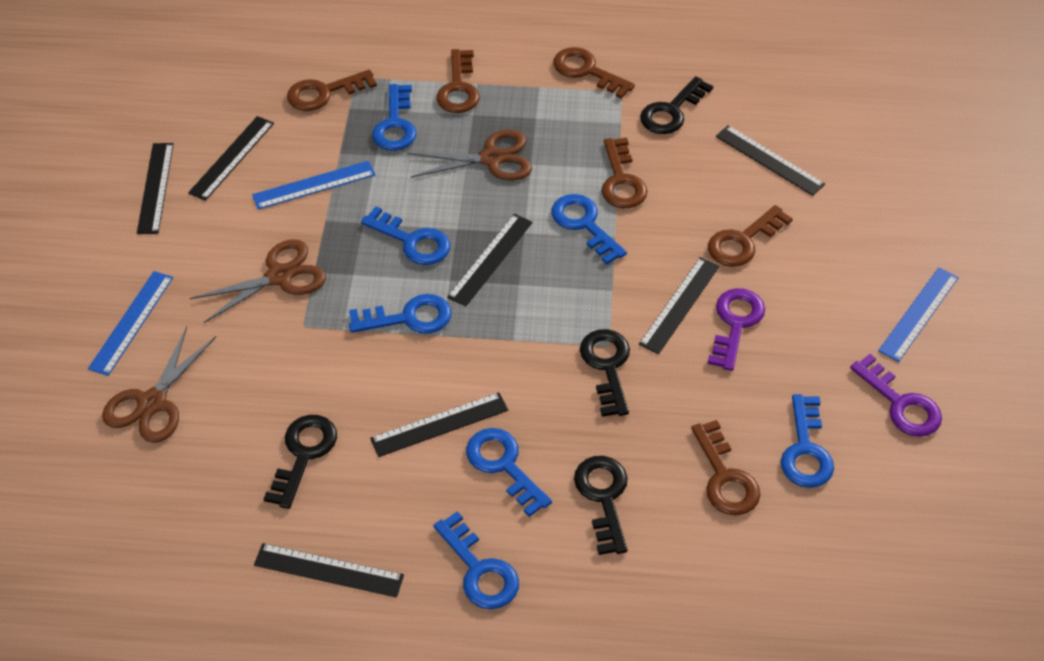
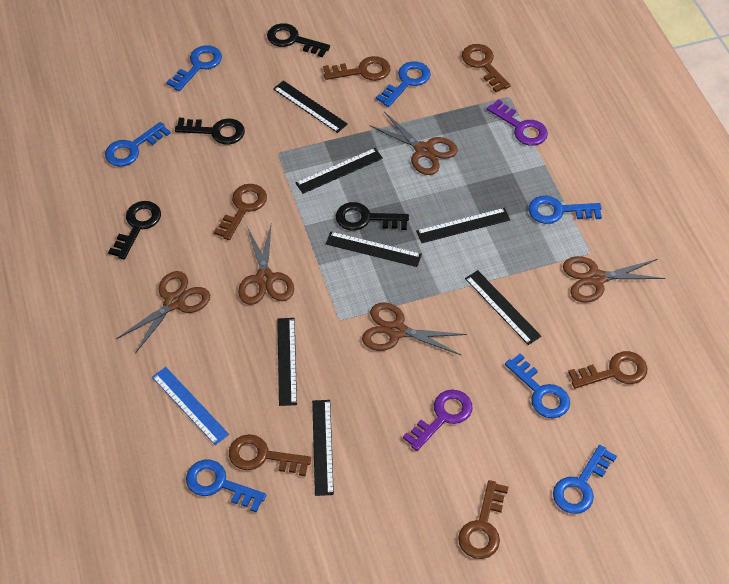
blue ruler: [88,271,173,376] [252,161,375,210] [878,267,959,362] = 3 -> [152,367,229,445] = 1
brown scissors: [102,327,216,443] [190,239,326,323] [407,129,532,181] = 3 -> [116,271,210,354] [238,225,294,305] [362,303,467,356] [369,112,458,175] [563,256,665,303] = 5

